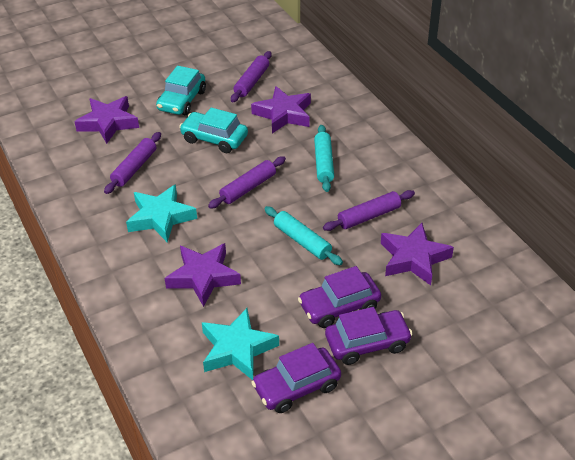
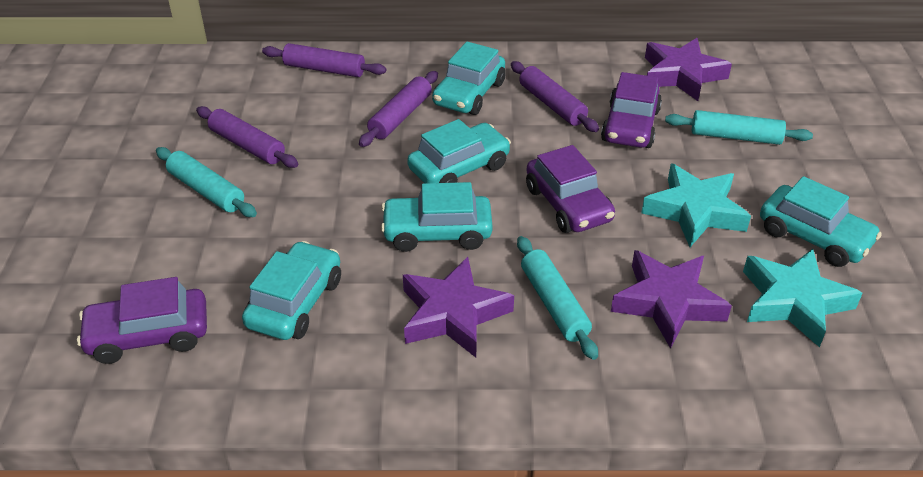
purple star: [74,96,139,144] [164,243,241,307] [251,86,311,134] [381,223,454,285] = 4 -> [403,257,514,357] [611,250,732,349] [645,38,732,101] = 3
turquoise car: [156,66,206,115] [179,108,248,153] = 2 -> [242,241,341,340] [381,182,493,252] [407,119,511,183] [432,42,506,115] [760,176,882,267] = 5
turquoise rolling pin: [264,206,343,265] [314,125,334,192] = 2 -> [156,147,257,217] [517,236,598,360] [665,110,813,145] = 3

